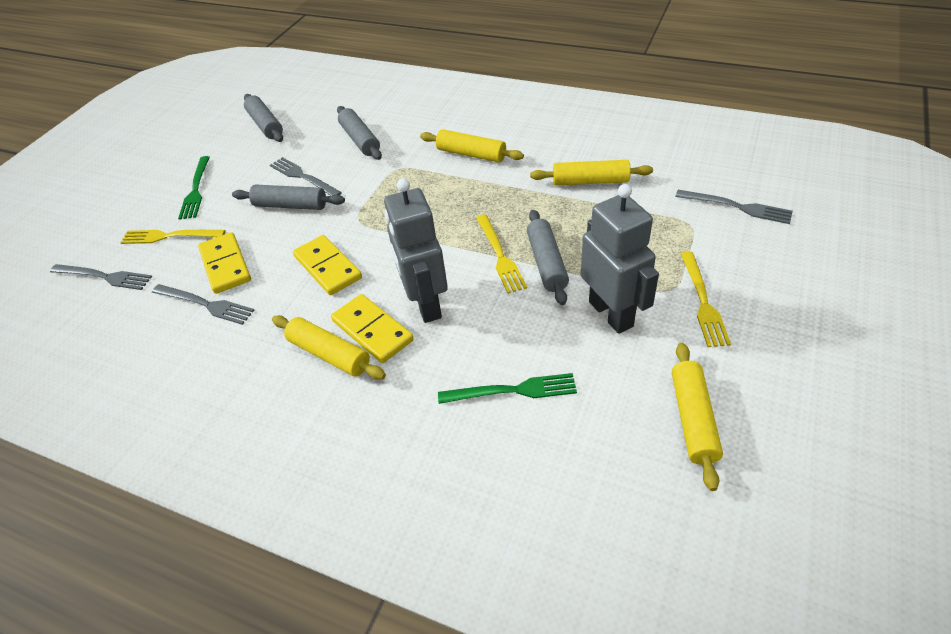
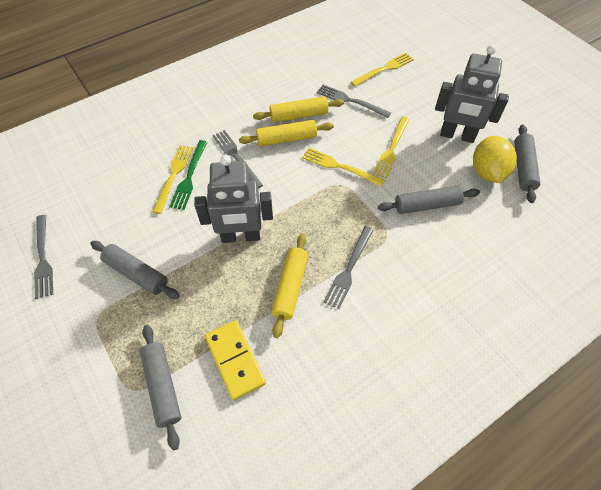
green fork: [178,156,210,220] [438,373,577,404] = 2 -> [169,140,207,210] = 1
yellow domino: [198,232,251,294] [293,235,362,295] [331,294,414,363] = 3 -> [205,320,266,400] = 1
yellow fork: [120,230,226,244] [476,214,527,294] [681,251,731,347] = 3 -> [152,145,193,214] [302,148,385,186] [351,53,414,87] [373,116,410,179] = 4
yellow lemon: none = 0 -> [473,136,517,183] = 1
yellow rolling pin: [272,315,386,380] [420,129,524,163] [530,160,653,185] [672,343,723,491] = 4 -> [239,120,334,147] [253,96,344,123] [271,233,308,338] = 3

